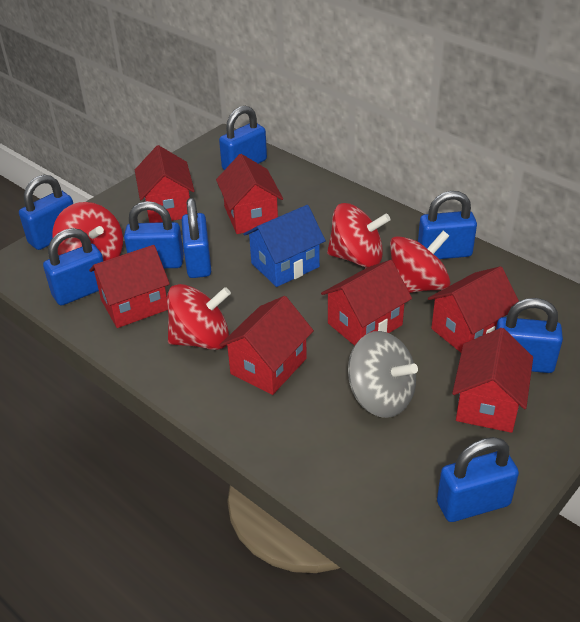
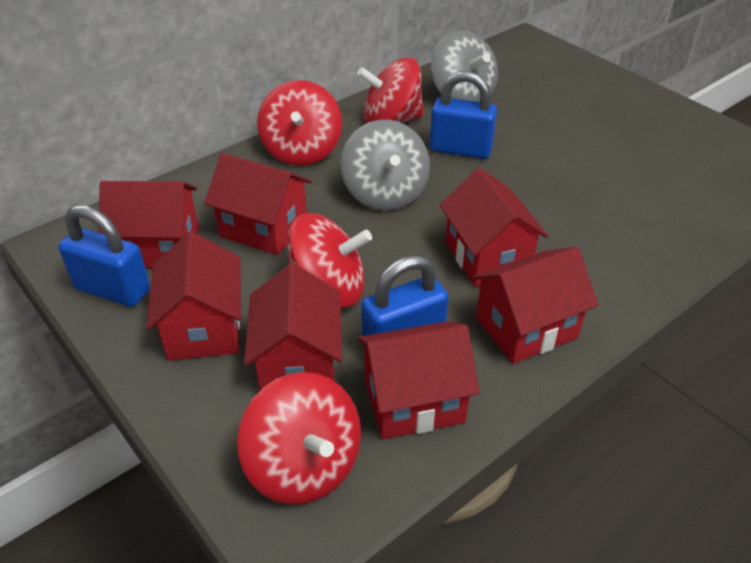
blue house: [243,205,326,287] = 1 -> none = 0
blue padlock: [19,175,73,250] [43,228,103,305] [124,201,184,268] [182,198,211,278] [219,106,267,170] [418,191,477,259] [437,437,519,522] [496,298,563,373] = 8 -> [58,205,150,307] [361,255,449,345] [430,71,497,159] = 3
grey spinning top: [348,331,418,418] = 1 -> [341,120,430,211] [431,30,498,102] = 2

